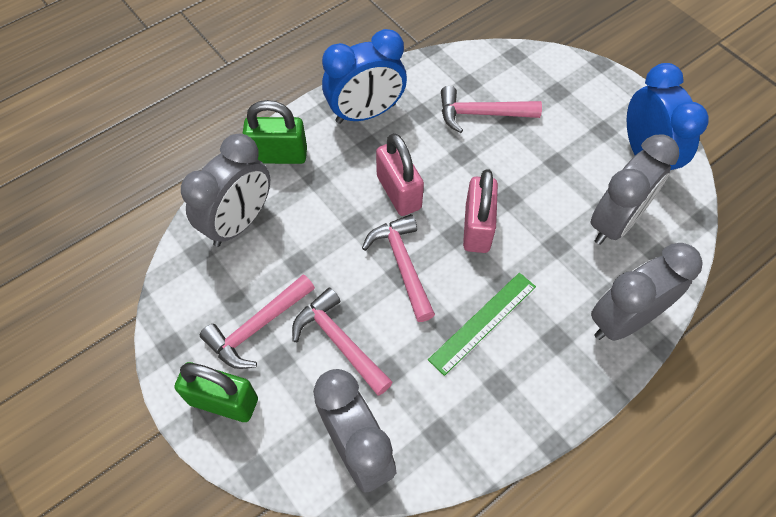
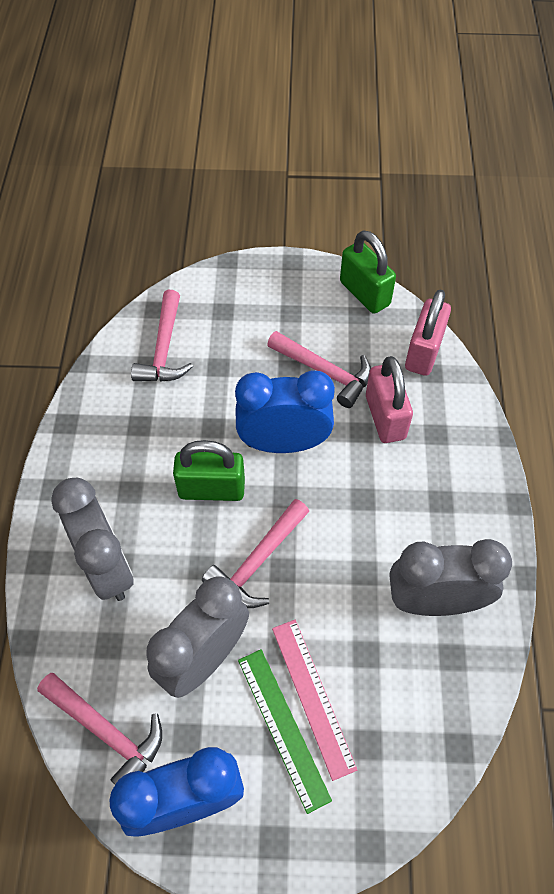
grey clock: [181,133,270,247] [313,369,396,493] [591,135,679,245] [591,243,703,341] = 4 -> [51,478,134,601] [146,577,249,698] [389,539,512,616] = 3
pink ruler: none = 0 -> [272,620,357,781] = 1

